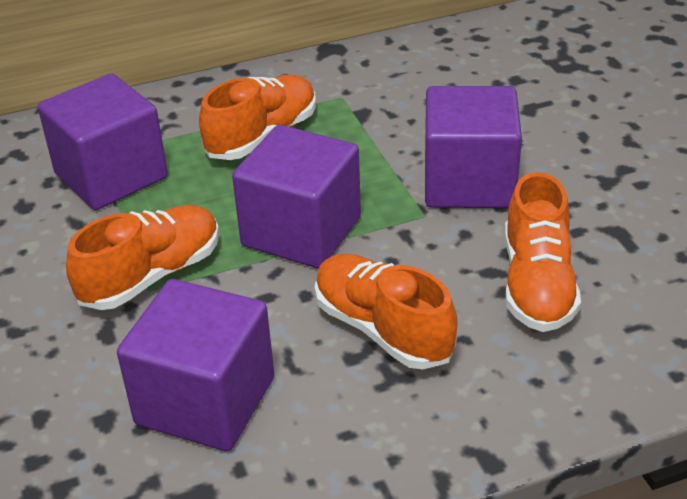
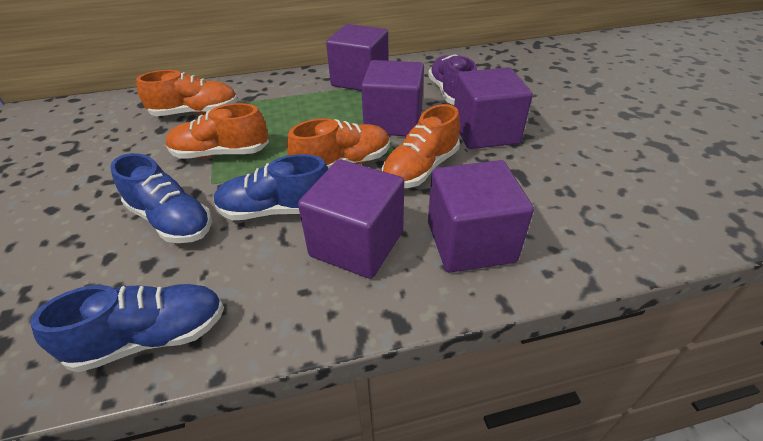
blue shoe: none = 0 -> [30,284,224,372] [110,153,212,243] [214,154,328,220] = 3
purple cube: [38,74,168,210] [117,279,274,451] [232,125,361,268] [425,86,522,208] = 4 -> [298,159,404,279] [326,24,388,91] [361,60,424,136] [428,160,534,273] [454,67,533,149] = 5
purple shoe: none = 0 -> [428,54,477,105] = 1

